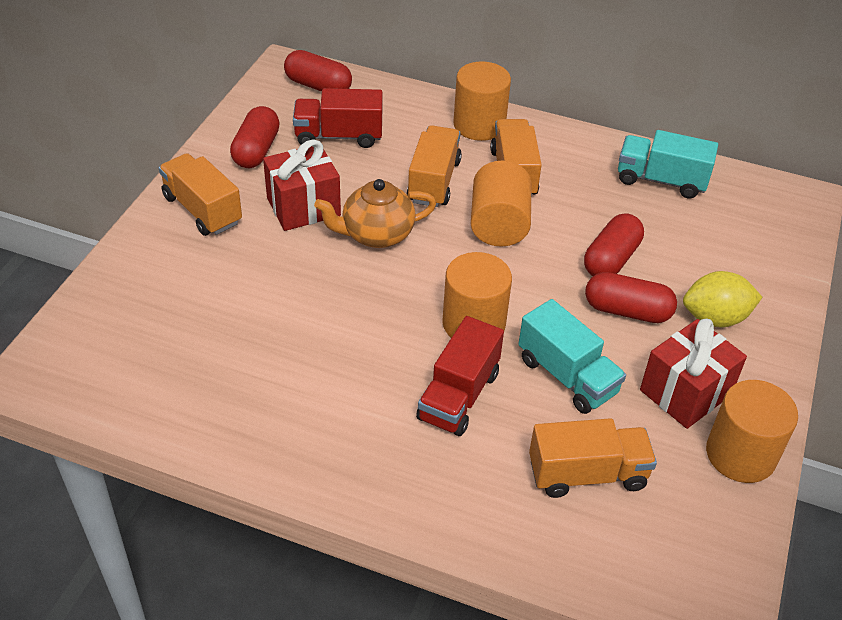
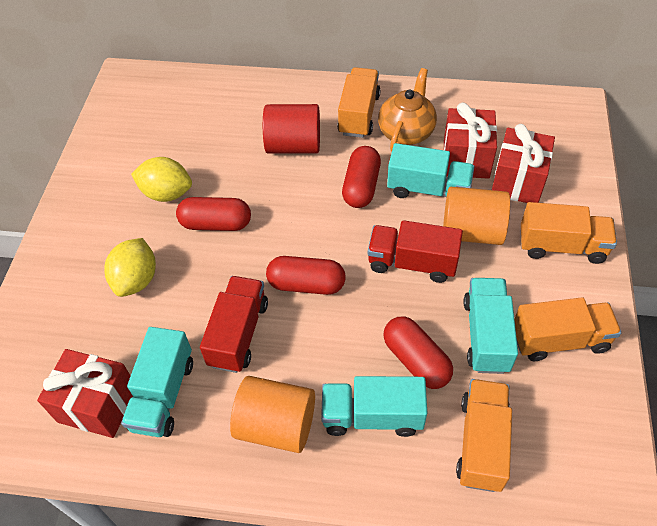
orange cylinder: [443,252,512,338] [453,61,511,141] [471,160,531,247] [706,380,798,483] = 4 -> [230,376,315,453] [443,187,510,245] = 2
red cylinder: none = 0 -> [263,104,320,154] = 1
red gift: [263,139,341,231] [640,319,747,429] = 2 -> [37,349,133,438] [444,103,497,179] [492,124,555,203] = 3
turquoise truck: [519,299,626,414] [618,130,718,199] = 2 -> [121,327,193,437] [321,376,427,437] [387,143,475,198] [463,278,518,374] = 4
yellow lemon: [683,271,762,327] = 1 -> [105,238,156,297] [131,157,192,202] = 2

